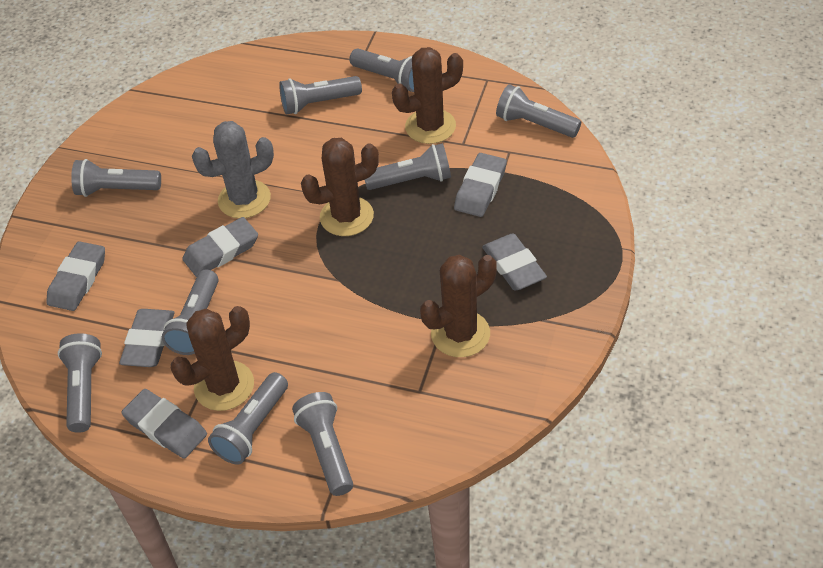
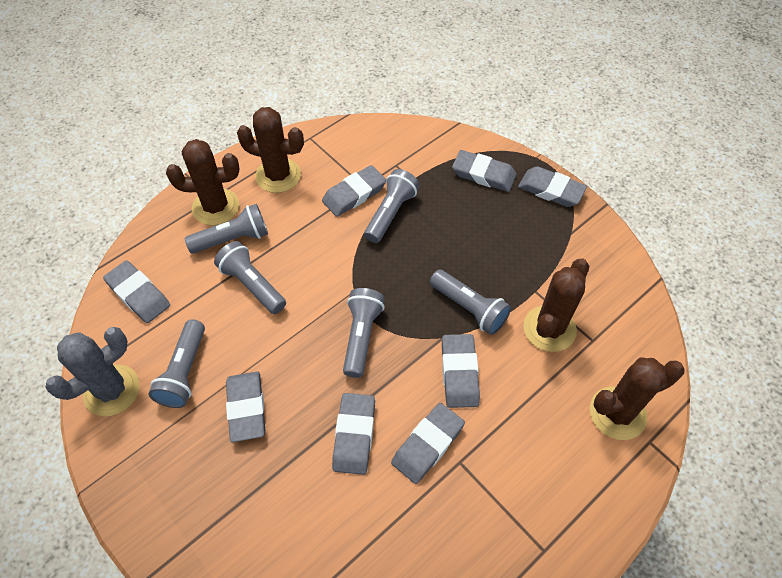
grey eraser: [46,241,105,311] [119,309,174,367] [121,389,207,459] [182,217,258,277] [454,153,507,217] [482,233,547,291] = 6 -> [103,260,170,323] [226,372,265,442] [322,165,386,217] [332,393,375,475] [391,403,465,484] [442,334,480,408] [452,150,517,192] [518,166,587,207] = 8
grey flashlight: [58,333,102,433] [71,159,161,197] [162,269,219,355] [208,372,288,464] [279,76,362,114] [292,392,353,496] [349,48,414,92] [365,143,451,190] [496,84,581,138] = 9 -> [148,319,205,408] [185,204,268,254] [214,241,286,314] [343,288,385,378] [364,169,419,243] [430,270,511,335] = 6

